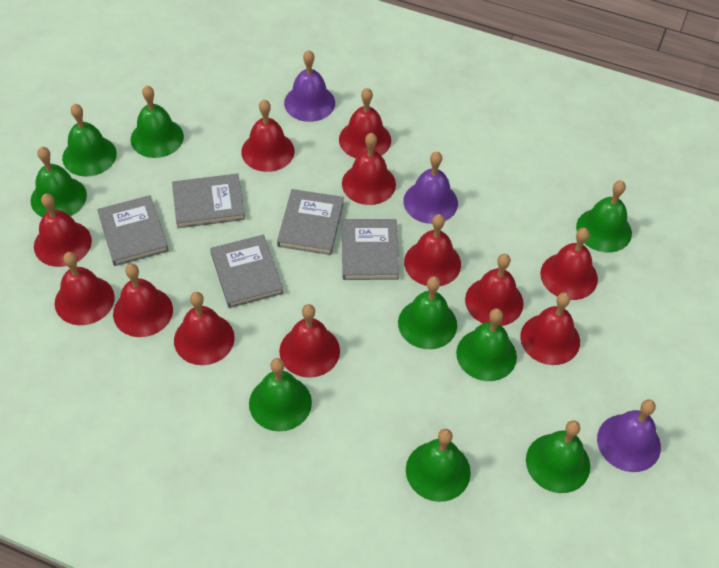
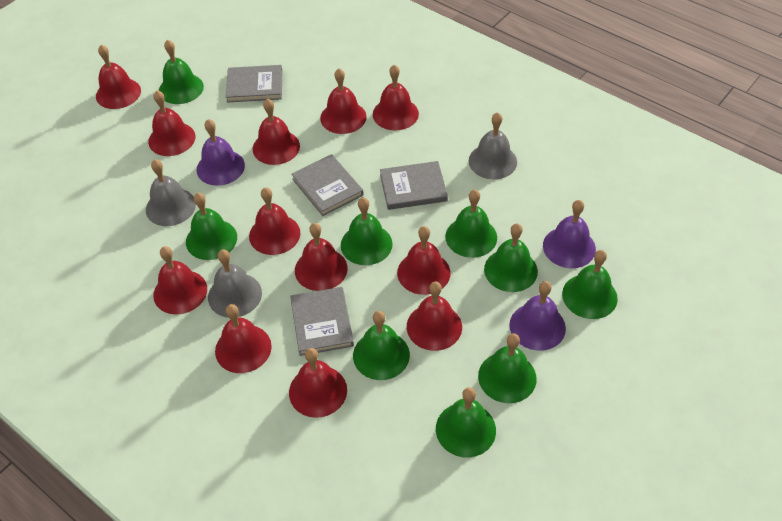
grey bell: none = 0 -> [146,159,196,226] [208,249,262,318] [469,112,517,180] = 3
grey book: [97,195,169,266] [172,174,245,228] [210,235,284,308] [277,189,344,255] [342,219,399,280] = 5 -> [226,65,282,103] [290,287,354,356] [291,154,364,216] [380,161,448,210] = 4

